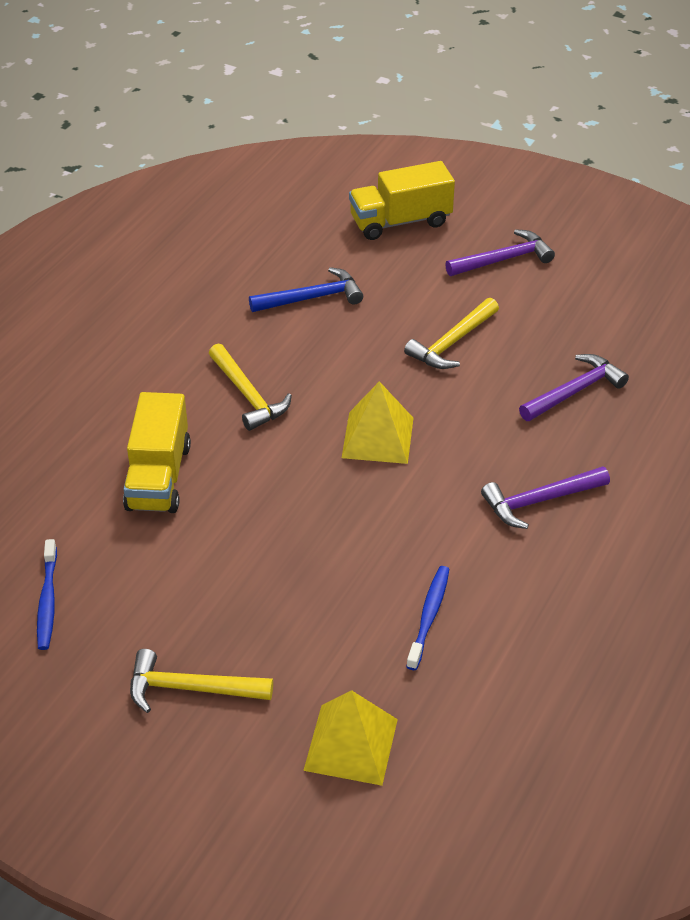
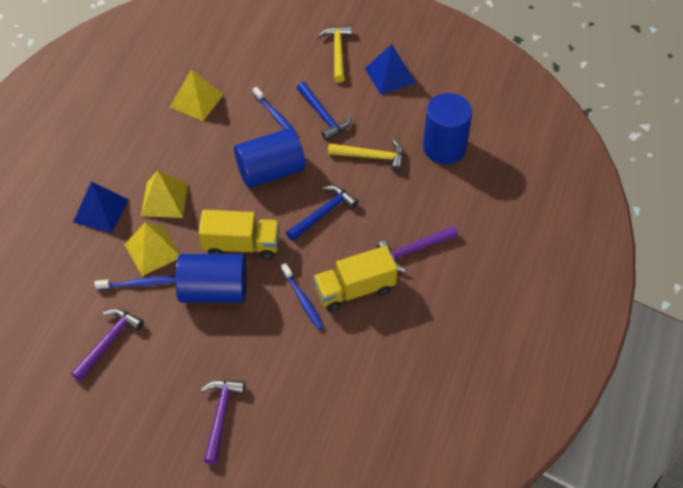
blue cylinder: none = 0 -> [175,254,246,303] [234,128,305,188] [423,93,472,164] = 3
blue hammer: [249,267,363,312] = 1 -> [286,185,359,241] [297,82,351,141] = 2
blue pyramid: none = 0 -> [73,181,129,233] [365,44,416,95] = 2
blue toothbrush: [37,539,57,650] [406,566,449,670] = 2 -> [95,276,176,290] [253,87,298,135] [281,263,324,330] = 3
yellow hammer: [130,649,273,713] [209,344,292,431] [404,298,499,369] = 3 -> [318,25,352,83] [328,139,404,172] = 2
yellow pyramid: [303,690,398,786] [342,381,413,464] = 2 -> [124,222,180,276] [141,170,188,218] [170,69,224,121] = 3

